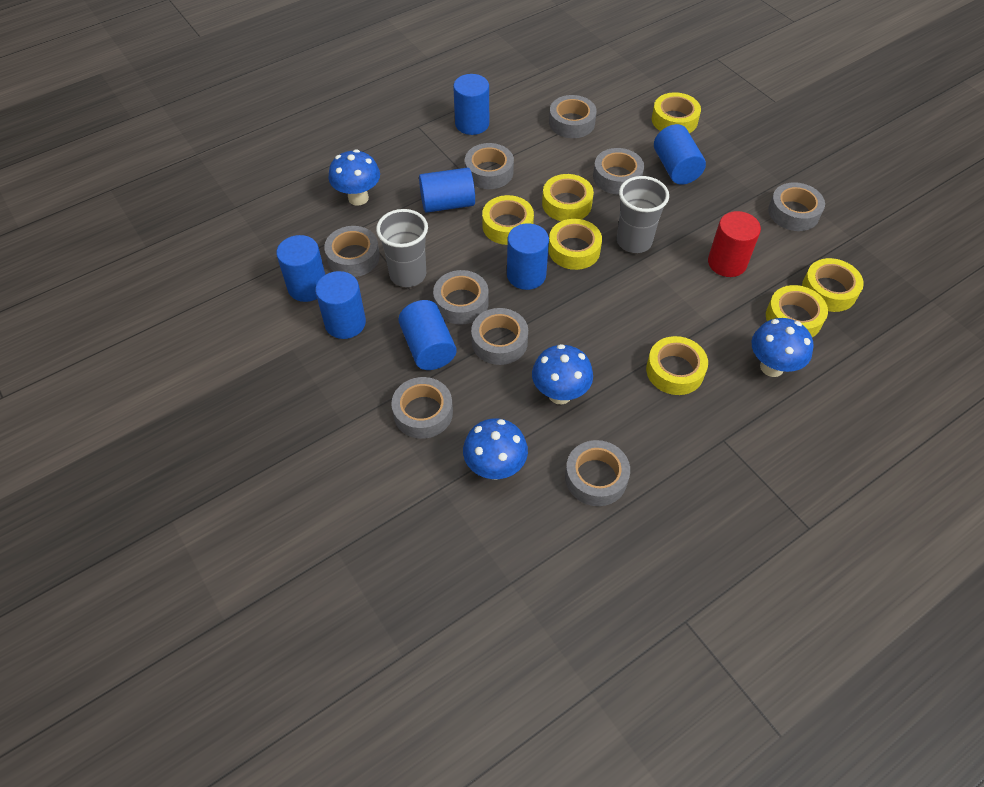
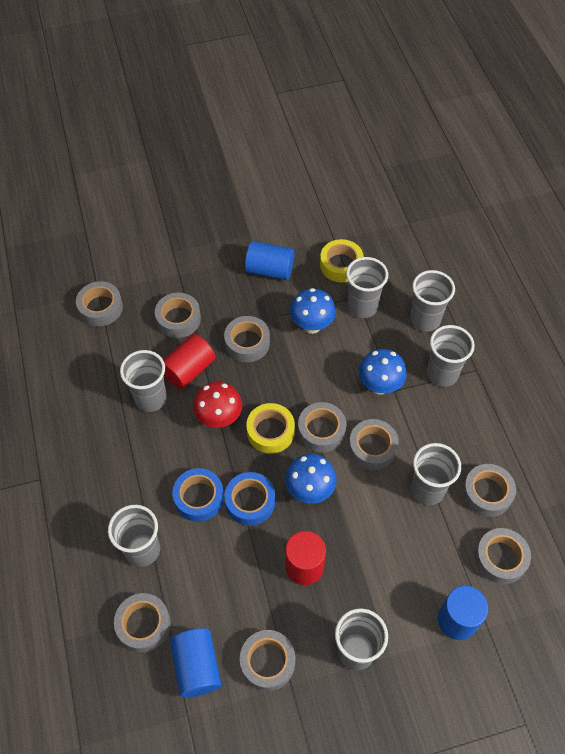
blue cylinder: [276,235,325,302] [315,271,366,339] [398,300,457,370] [419,168,475,213] [453,74,489,135] [507,223,549,290] [654,124,706,185] = 7 -> [170,628,221,697] [245,241,294,280] [438,586,488,640] = 3
blue mushroom: [329,149,380,206] [463,418,528,480] [532,344,593,404] [752,318,813,377] = 4 -> [285,454,337,504] [290,288,336,334] [359,349,407,395] = 3
blue tape: none = 0 -> [172,468,224,522] [224,472,275,526] = 2
grey cup: [376,209,428,287] [617,176,669,253] = 2 -> [108,505,160,567] [120,350,167,412] [335,608,388,670] [346,257,388,318] [410,270,455,332] [411,443,461,505] [427,325,475,387] = 7
red cylinder: [708,211,761,277] = 1 -> [163,334,216,389] [285,531,326,585] = 2
red mushroom: none = 0 -> [193,382,242,428] = 1
yellow tape: [482,195,534,245] [542,174,594,221] [548,219,602,270] [646,336,708,395] [652,92,701,133] [766,285,828,337] [802,258,864,312] = 7 -> [246,403,295,454] [320,239,364,282] = 2

